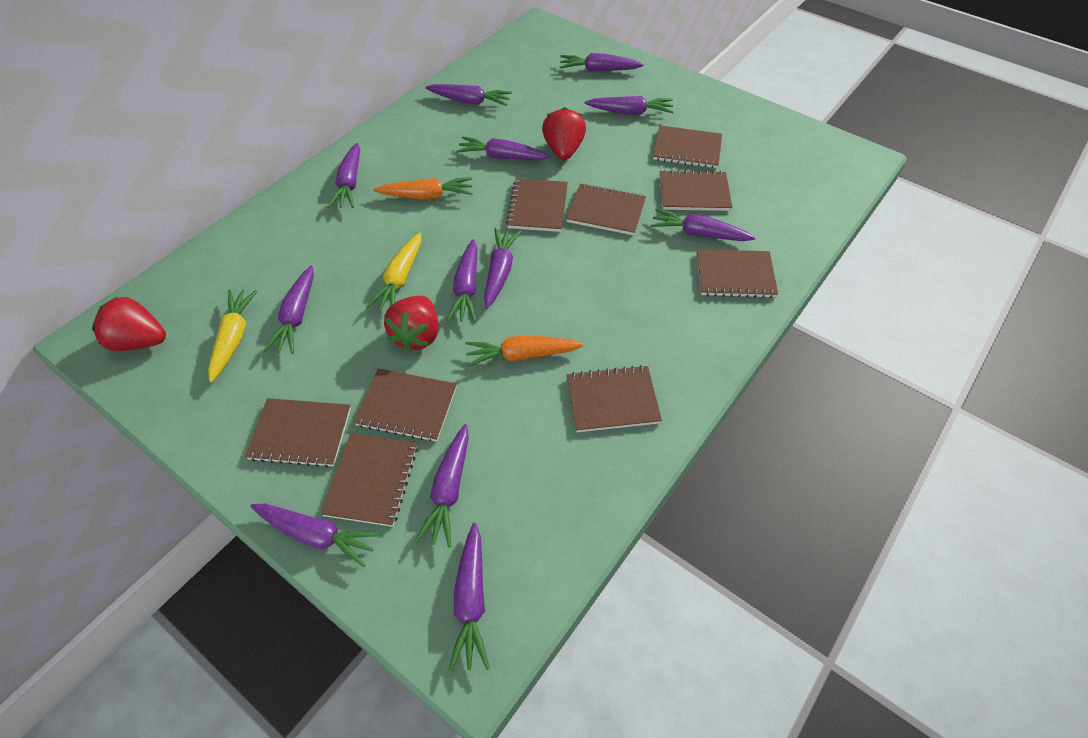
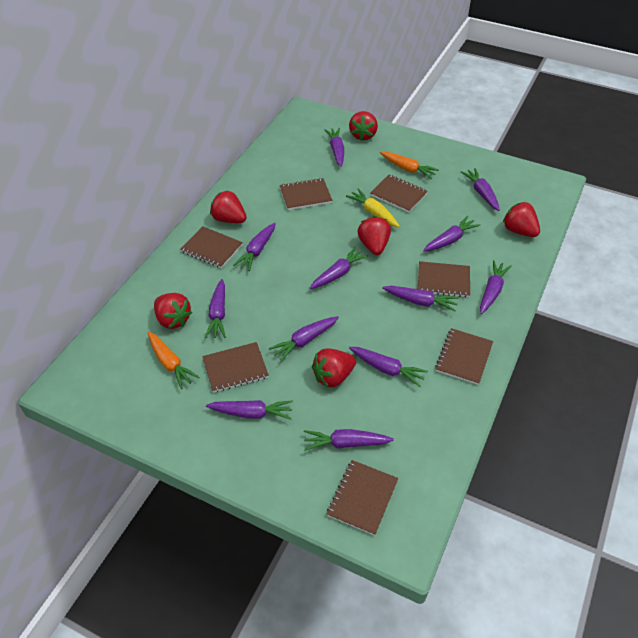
brown notebook: [245,398,351,468] [321,433,418,527] [354,369,457,442] [506,178,568,232] [566,183,646,235] [567,365,662,432] [653,125,722,168] [660,170,733,211] [696,249,778,298] = 9 -> [180,226,243,268] [202,342,269,393] [280,178,332,210] [327,460,398,536] [370,175,428,212] [418,261,470,297] [435,328,493,385] = 7
red strawberry: [92,297,166,351] [384,296,439,352] [542,107,586,160] = 3 -> [154,293,192,329] [210,191,247,223] [312,349,356,388] [349,111,378,141] [358,216,391,255] [503,202,540,237] = 6
yellow carrot: [208,290,258,383] [366,233,421,311] = 2 -> [346,189,400,227] = 1

